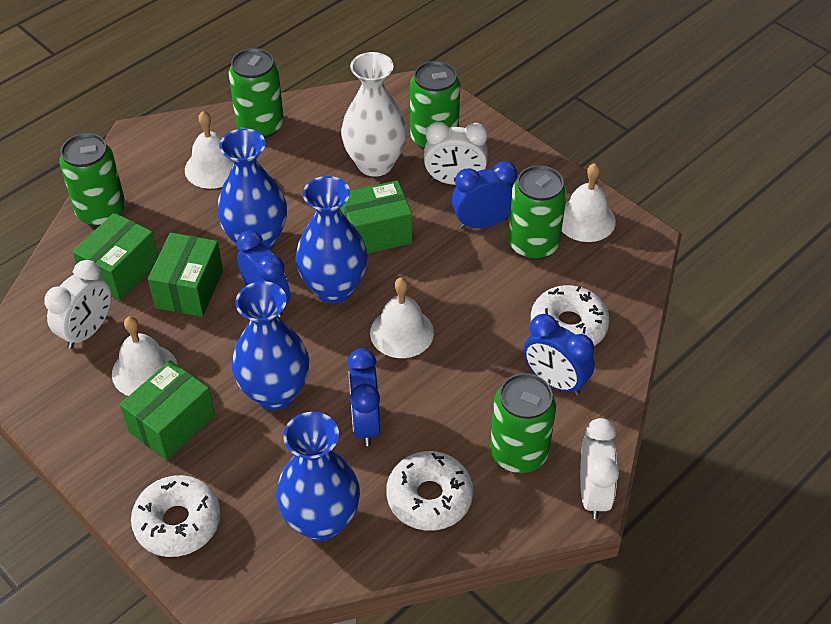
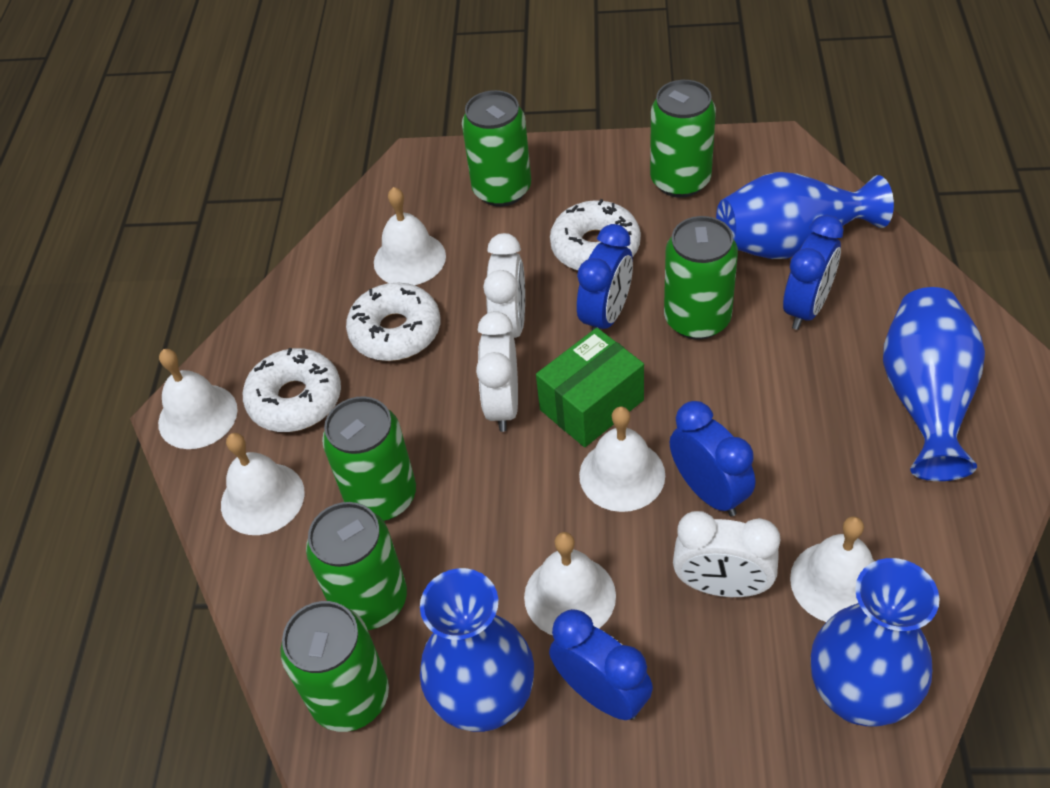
green box: [73,213,158,301] [120,360,215,460] [148,233,223,317] [340,180,412,254] = 4 -> [536,328,644,447] = 1
green can: [59,133,126,227] [229,48,284,138] [410,61,460,150] [490,373,556,473] [508,165,567,260] = 5 -> [280,601,389,732] [306,502,407,630] [322,396,416,521] [462,90,531,207] [650,80,716,198] [664,216,738,340] = 6
white bell: [112,316,178,396] [185,111,234,189] [370,277,434,358] [562,163,616,242] = 4 -> [158,349,238,449] [221,433,305,535] [374,187,446,285] [524,532,616,635] [579,407,665,512] [790,516,875,622] = 6
white vase: [341,52,407,177] = 1 -> none = 0

